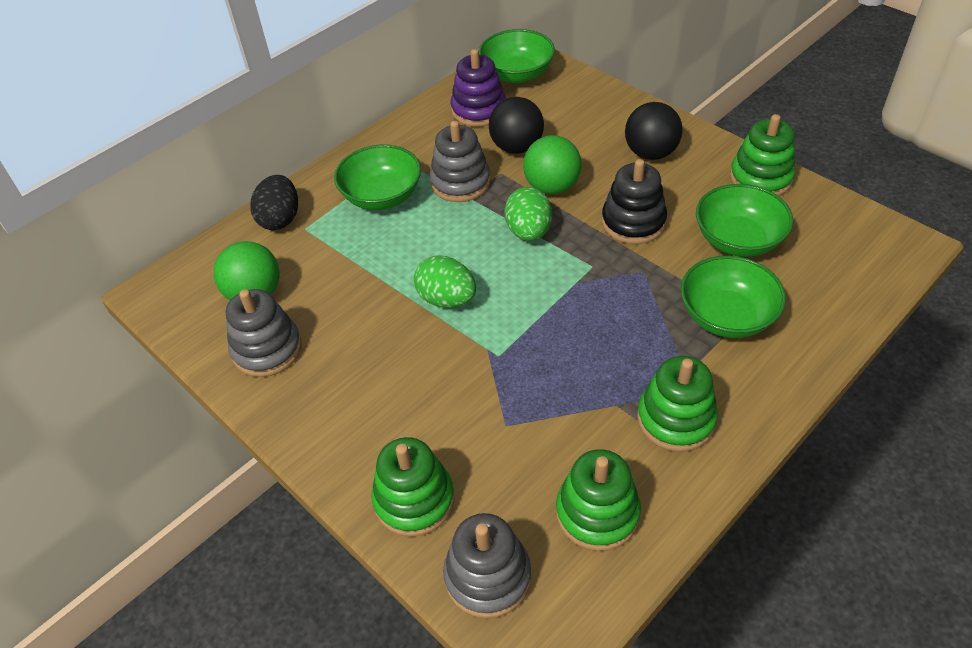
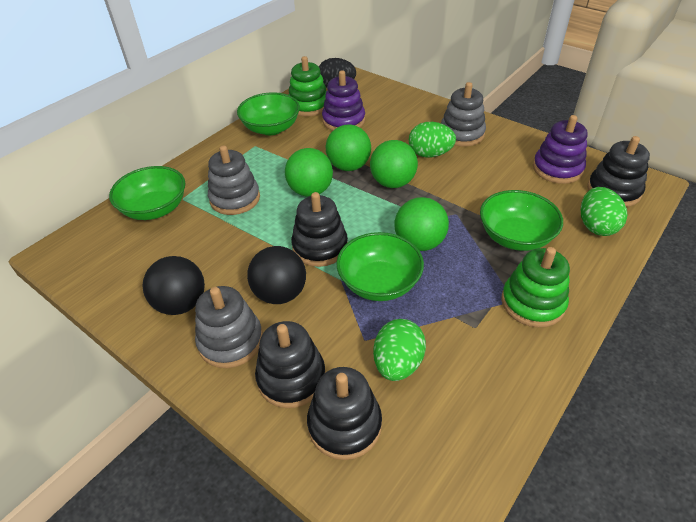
black stacking toy: [602,159,667,244] = 1 -> [255,321,326,408] [291,192,348,267] [307,367,382,460] [587,136,650,207] = 4
green ball: [214,241,280,300] [523,135,582,194] = 2 -> [285,148,333,197] [326,124,371,171] [370,140,418,188] [395,197,449,251] = 4
green egg: [414,255,476,308] [504,187,552,241] = 2 -> [373,319,426,381] [409,122,456,157] [581,187,627,236] = 3
green stacking toy: [371,437,455,537] [556,449,641,551] [637,356,718,452] [730,114,796,196] = 4 -> [288,56,327,116] [502,247,570,328] = 2
purple stacking toy: [450,49,506,127] = 1 -> [322,70,365,131] [533,115,588,184] = 2

